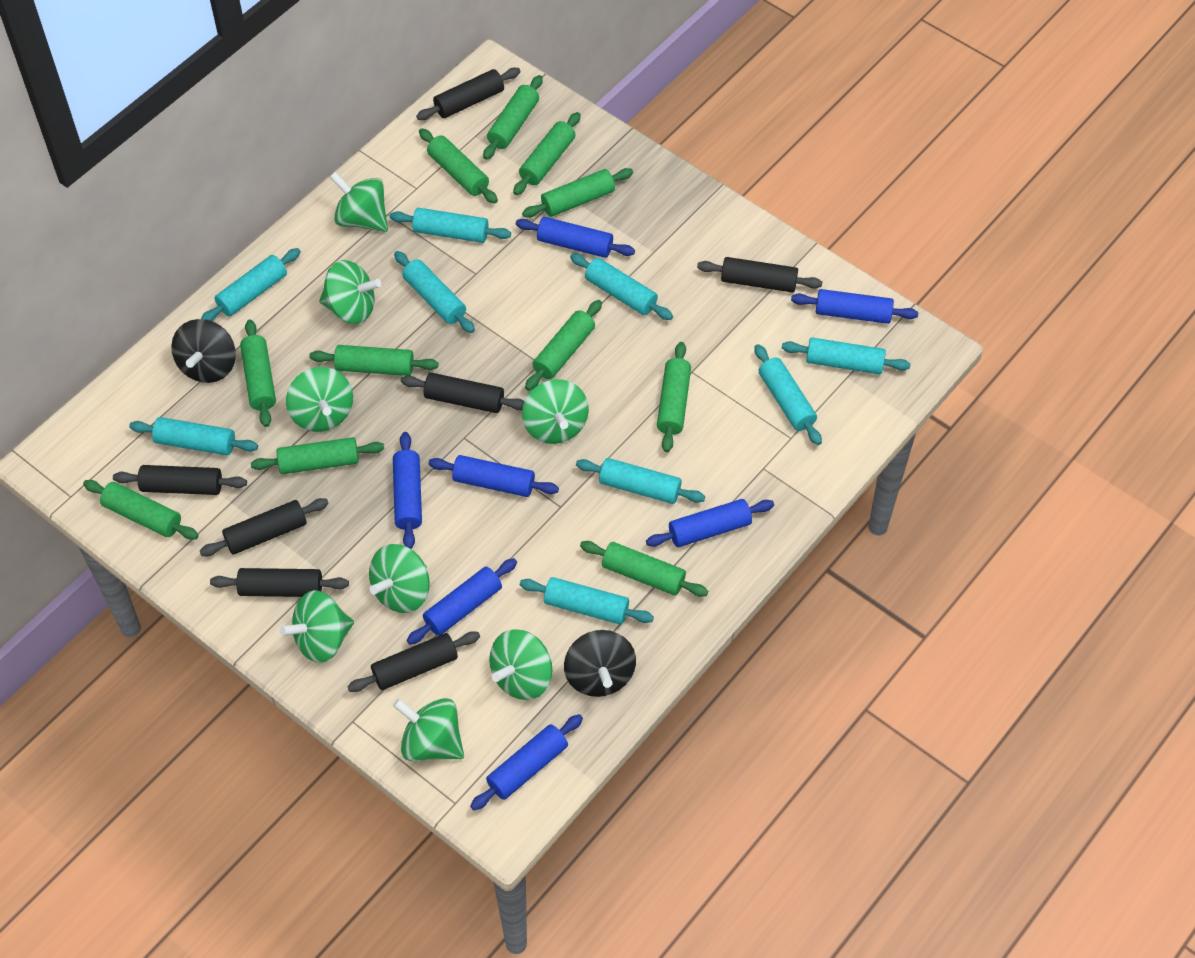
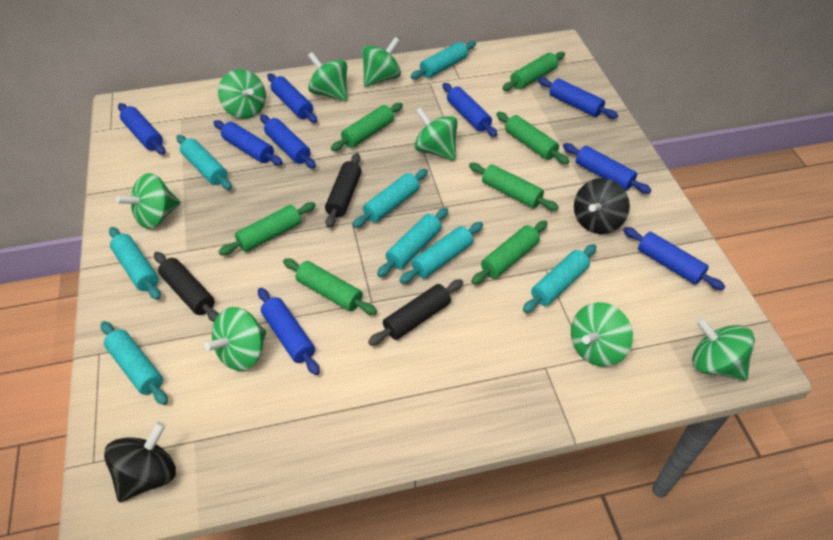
black rolling pin: [113,465,247,495] [200,498,329,556] [210,568,349,597] [347,631,480,692] [401,373,525,413] [416,68,521,120] [697,257,822,293] = 7 -> [154,252,219,322] [325,153,361,228] [368,279,463,346] = 3
blue rolling pin: [393,432,422,549] [407,558,517,645] [429,455,559,497] [470,714,583,810] [516,217,635,258] [646,499,774,547] [791,289,918,324] = 7 -> [118,103,165,155] [213,120,283,165] [258,288,320,375] [260,115,316,168] [267,73,317,123] [443,83,497,137] [538,77,618,119] [563,143,652,194] [623,227,725,291] = 9
green rolling pin: [83,480,199,540] [240,320,276,427] [251,437,384,474] [309,345,438,376] [419,128,498,204] [483,75,543,160] [513,112,581,195] [522,168,633,218] [525,300,602,391] [580,541,708,597] [657,342,691,452] = 11 -> [218,202,316,255] [283,258,377,315] [331,103,403,151] [469,163,559,211] [471,221,548,285] [496,112,569,164] [502,52,565,91] = 7
turquoise rolling pin: [129,417,258,455] [201,248,301,321] [390,208,511,243] [394,251,475,333] [520,577,654,625] [570,253,673,320] [576,458,705,504] [754,344,822,445] [782,338,911,375] = 9 -> [101,321,168,405] [109,227,161,300] [177,135,232,190] [352,169,428,228] [377,208,448,277] [400,222,483,284] [410,41,476,79] [523,244,597,313] = 8

